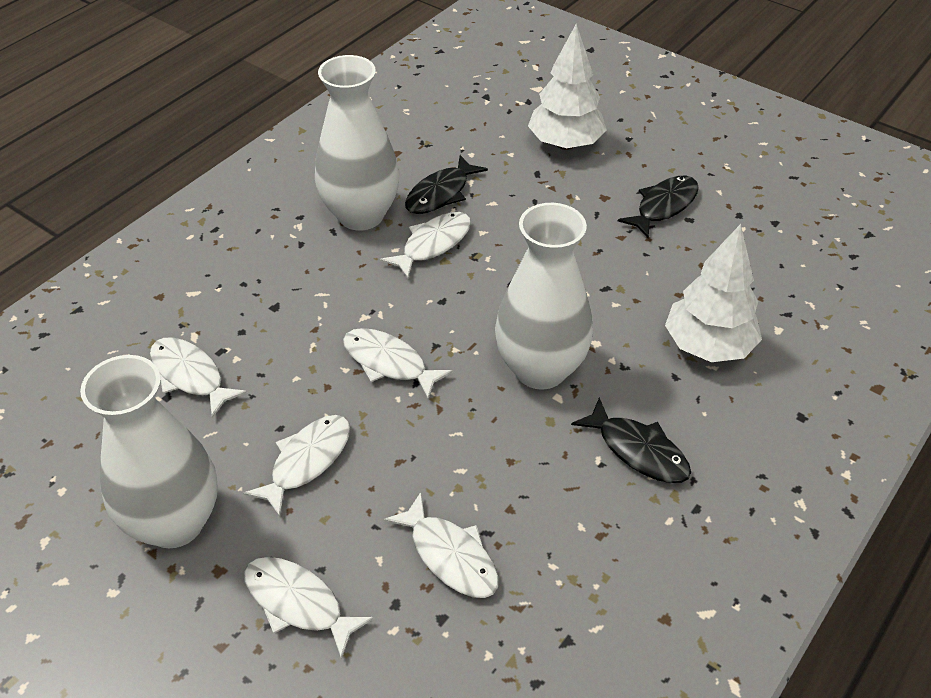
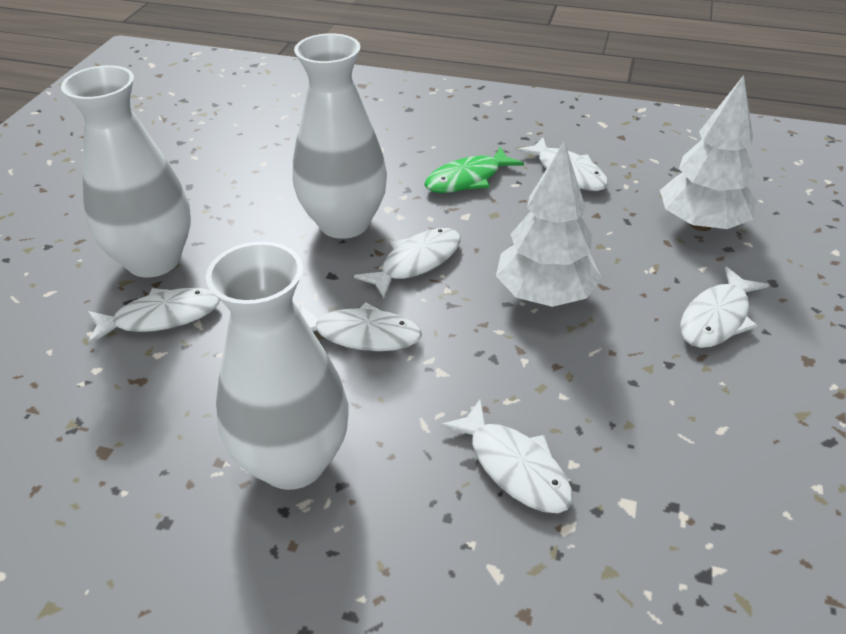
black fish: [405,155,488,214] [571,398,691,483] [618,176,699,238] = 3 -> none = 0
green fish: none = 0 -> [424,146,524,193] = 1

